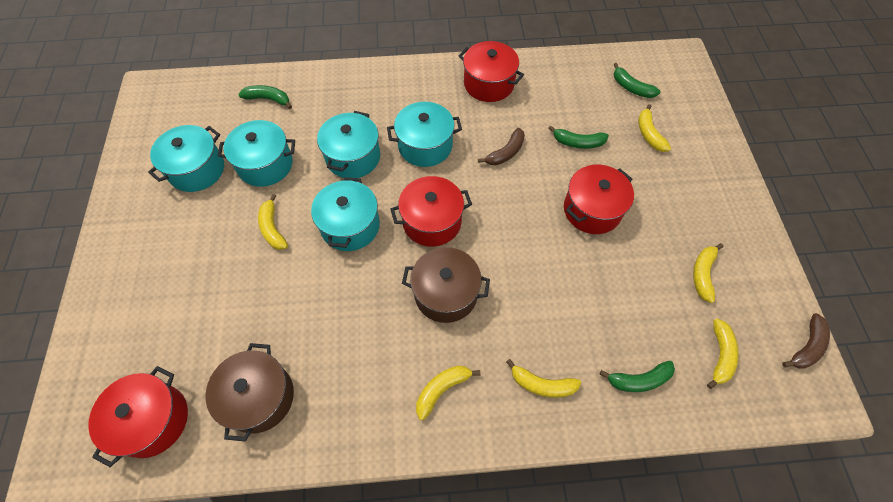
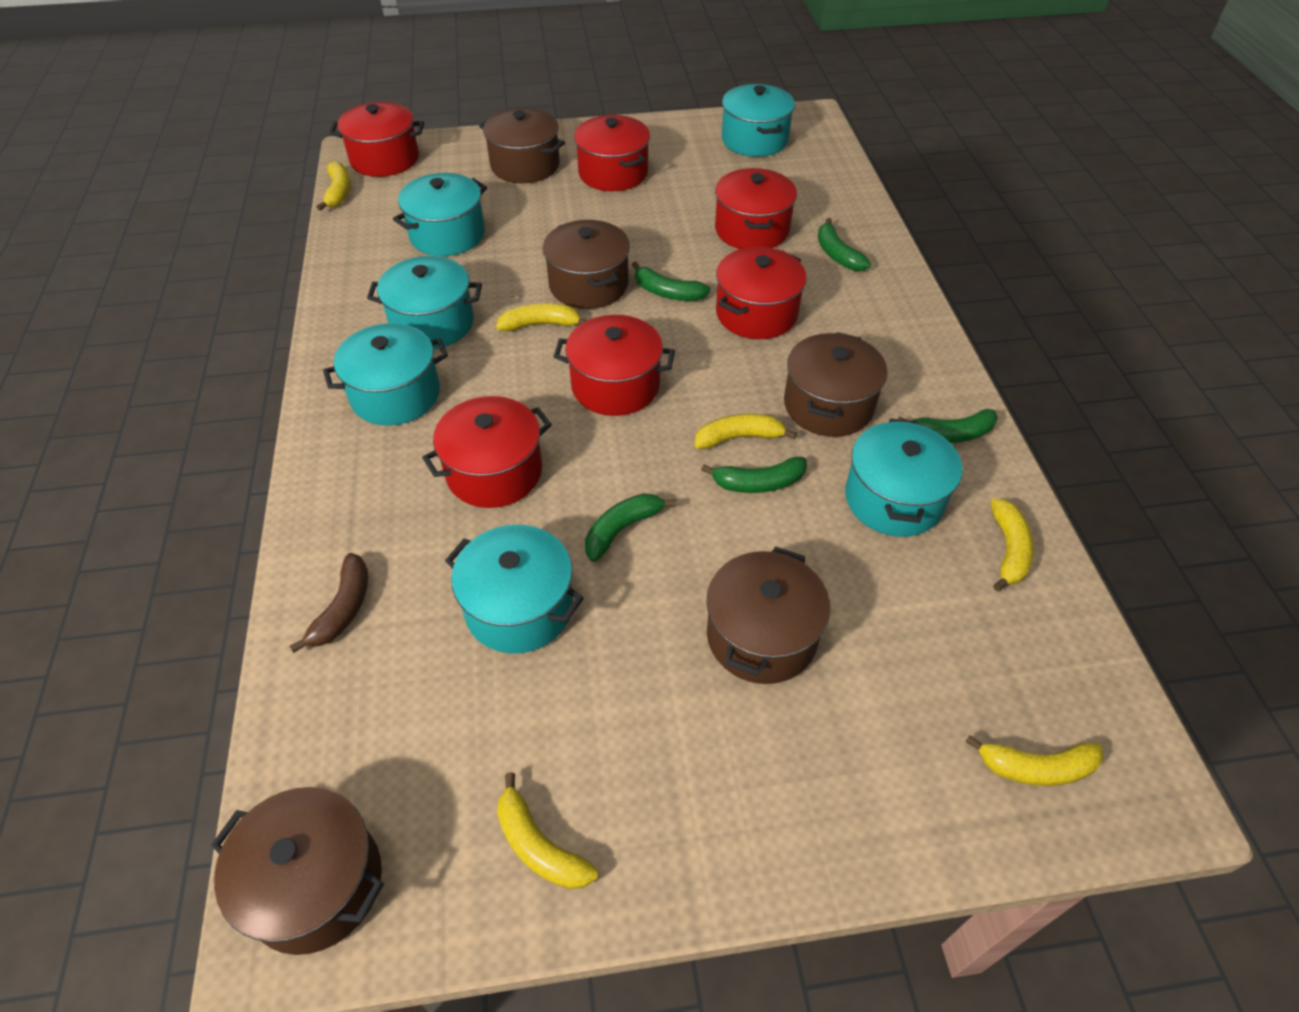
brown banana: [478,128,525,165] [782,313,830,369] = 2 -> [290,553,368,653] = 1
brown pot: [206,343,294,442] [402,247,490,323] = 2 -> [211,787,384,955] [479,108,565,183] [543,220,630,309] [706,547,830,684] [784,332,888,437] = 5
green banana: [238,85,292,109] [548,126,609,149] [600,361,675,392] [614,63,661,98] = 4 -> [585,493,677,562] [632,261,711,301] [701,457,807,493] [818,218,871,271] [898,409,998,443] = 5
red pot: [88,366,188,467] [390,176,472,247] [459,41,524,102] [564,165,634,234] = 4 -> [329,102,424,177] [422,396,552,508] [554,315,675,416] [574,115,650,191] [715,168,797,249] [716,247,807,339] = 6
turquoise pot: [148,125,224,192] [218,120,295,187] [311,177,380,251] [317,111,380,178] [387,102,462,167] = 5 -> [323,323,448,426] [367,256,482,349] [393,173,487,256] [445,525,584,654] [722,84,795,157] [845,418,962,537] = 6

